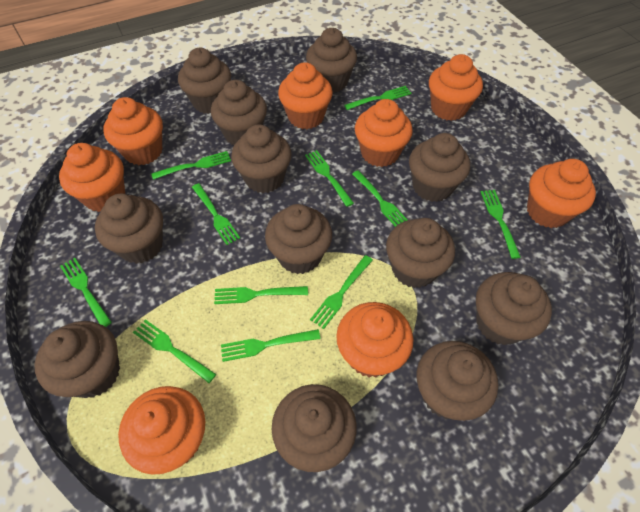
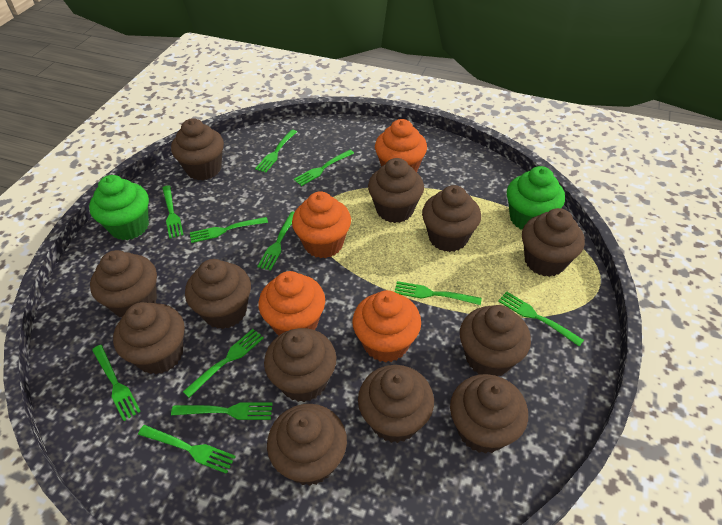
green cupcake: none = 0 -> [89,175,149,240] [507,166,565,229] = 2
orange cupcake: [59,143,125,212] [103,97,163,165] [118,386,205,475] [278,62,333,129] [336,302,414,378] [355,99,413,167] [429,54,483,121] [527,159,596,228] = 8 -> [259,271,325,336] [292,191,351,258] [352,290,421,363] [375,119,427,172] = 4

